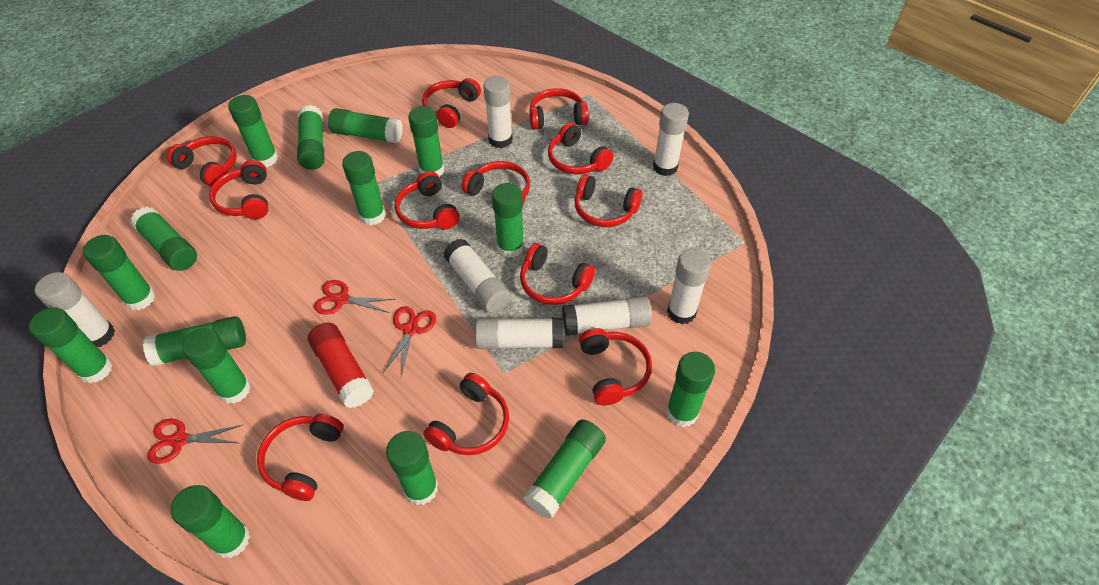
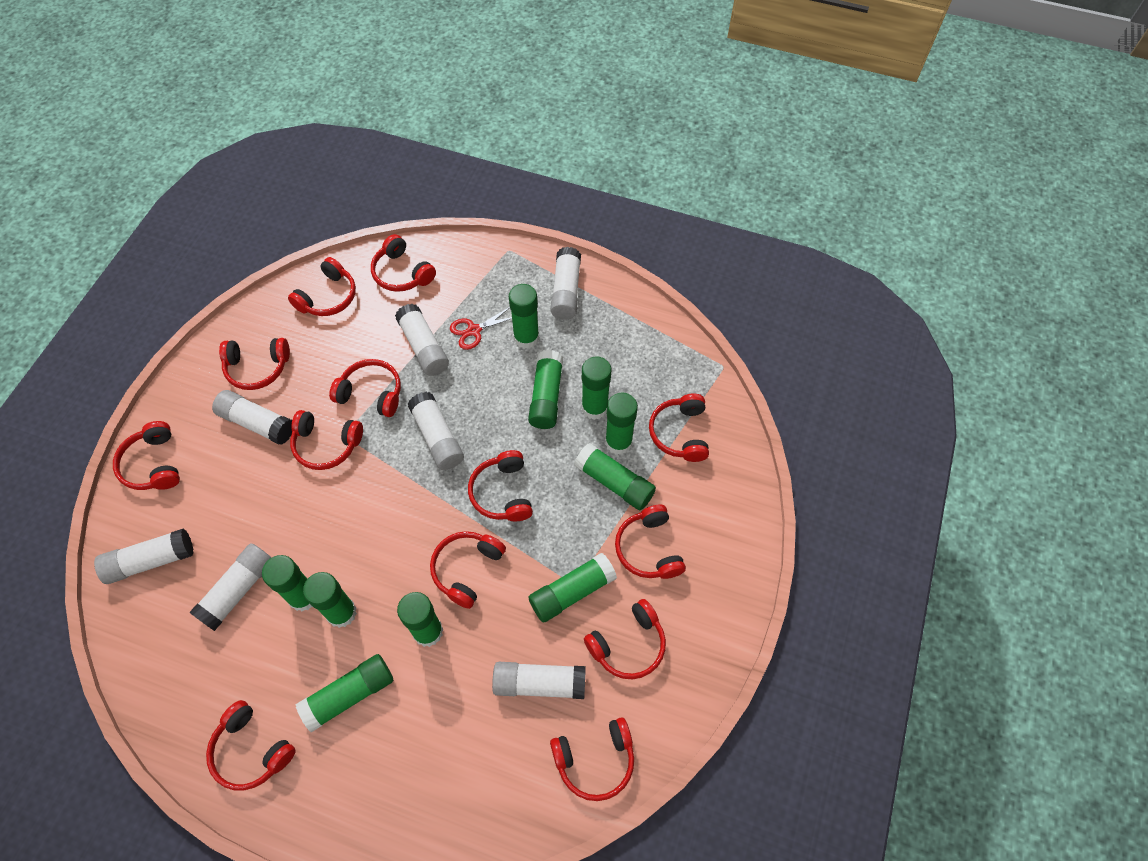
green glue stick: [29,307,113,383] [83,235,156,310] [130,207,197,271] [143,316,246,366] [171,485,250,558] [182,328,251,404] [228,95,278,167] [297,105,324,170] [328,108,403,143] [342,151,386,225] [386,431,438,505] [408,106,444,177] [492,183,524,258] [523,420,606,519] [666,352,715,427] = 15 -> [262,555,313,612] [295,654,393,732] [303,572,357,628] [397,592,443,647] [509,284,539,349] [528,350,563,429] [528,553,617,623] [574,443,656,510] [582,356,611,420] [605,393,638,455] = 10
red glue stick: [308,323,374,408] = 1 -> none = 0
red headphones: [167,136,237,187] [209,160,268,219] [257,414,344,501] [395,171,460,230] [422,78,481,128] [423,373,509,455] [462,161,530,205] [520,243,595,305] [529,88,589,129] [548,122,613,174] [575,174,642,227] [579,328,652,406] = 12 -> [113,421,180,490] [206,700,296,790] [219,338,290,390] [288,257,356,316] [290,410,363,470] [329,359,401,417] [371,234,436,292] [430,531,506,609] [468,450,533,521] [550,717,634,801] [584,599,666,679] [615,505,686,579] [649,393,709,462] = 13
red scissors: [147,419,243,464] [314,280,396,315] [383,306,436,376] = 3 -> [450,307,512,350] = 1

